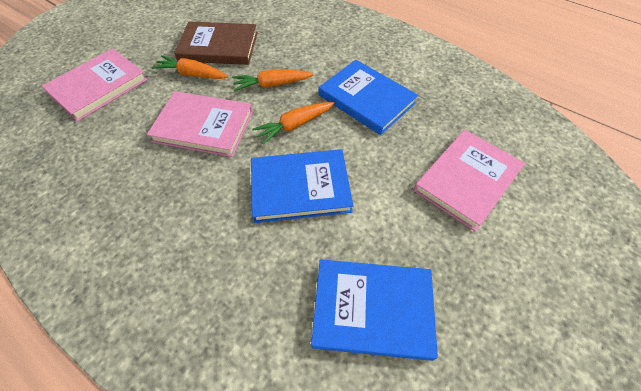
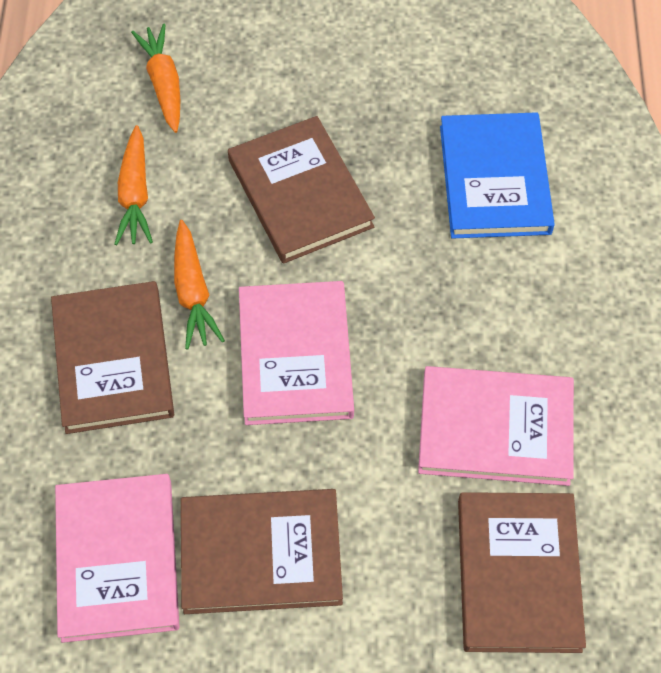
blue book: [251,149,353,223] [311,259,438,361] [319,60,418,135] = 3 -> [440,112,555,239] = 1
brown book: [174,22,258,65] = 1 -> [51,281,174,434] [181,489,343,614] [228,116,375,264] [458,492,586,653] = 4

